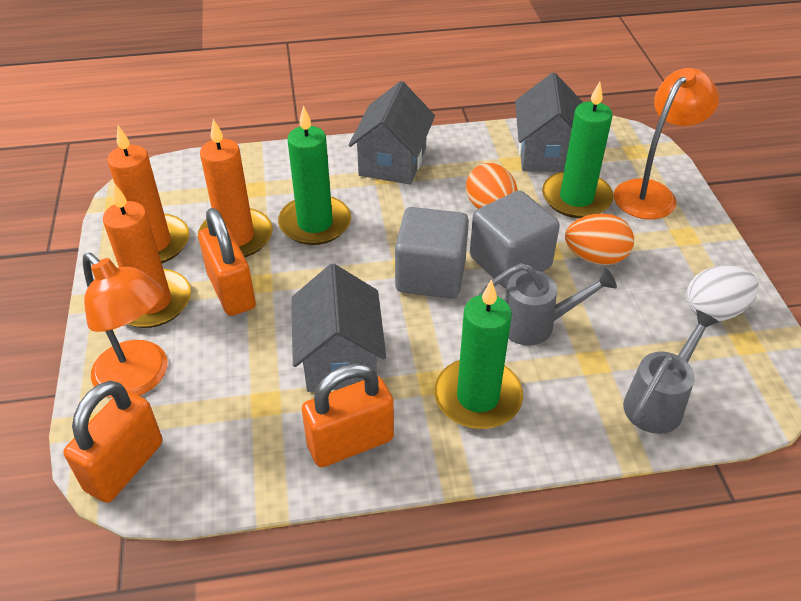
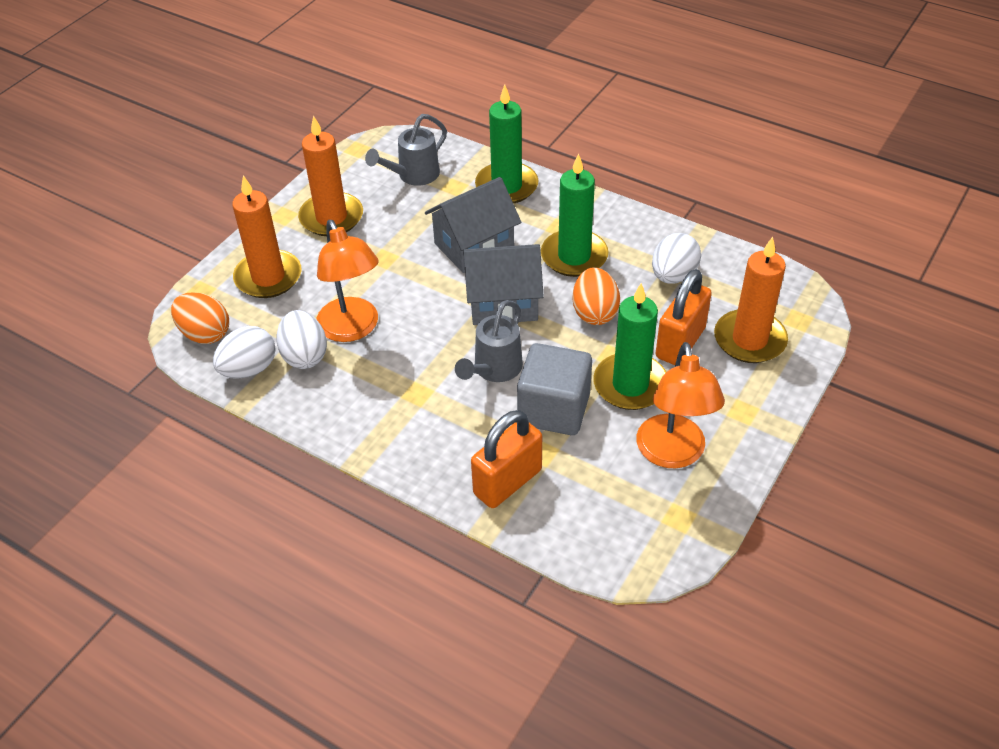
grey cube: [395,207,469,299] [470,191,560,289] = 2 -> [517,343,592,435] = 1
grey house: [291,264,386,392] [348,81,435,184] [515,73,583,172] = 3 -> [425,177,521,273] [463,244,544,325] = 2
orange padlock: [64,381,163,503] [198,208,256,316] [302,363,394,467] = 3 -> [471,410,542,508] [656,269,712,365] = 2
white egg: [686,265,759,321] = 1 -> [213,326,276,379] [276,310,327,369] [652,233,701,284] = 3

